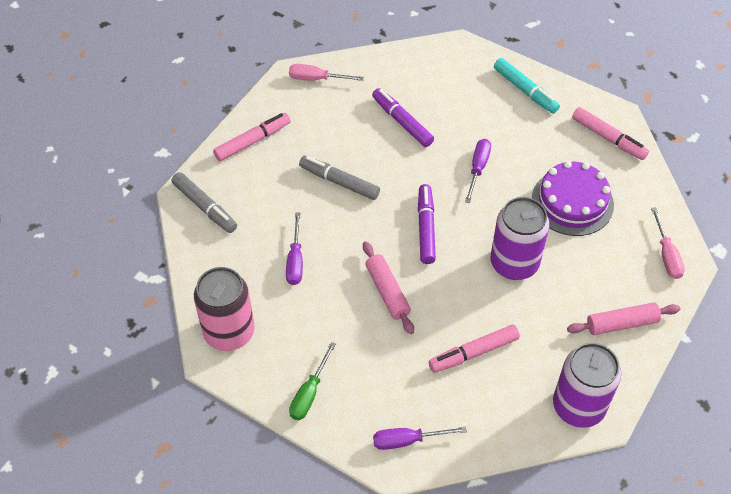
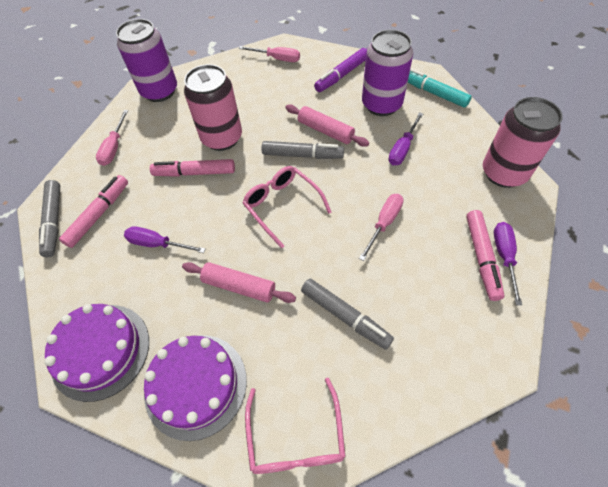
green screwdriver: [289,342,336,420] = 1 -> none = 0
grey marker: [172,172,237,233] [299,156,380,200] = 2 -> [39,180,60,257] [262,141,344,159] [301,279,394,350] = 3
pink can: [194,267,255,351] = 1 -> [184,64,242,151] [483,97,563,188] = 2
pink glasses: none = 0 -> [242,166,332,248] [245,378,346,474] = 2
pink screwdriver: [289,64,364,81] [651,207,685,279] = 2 -> [96,110,128,166] [239,46,300,62] [359,194,404,261] = 3
purple cake: [532,161,614,236] = 1 -> [45,304,149,402] [144,335,247,441] = 2
purple marker: [372,88,434,147] [418,184,436,264] = 2 -> [314,48,367,92] = 1

